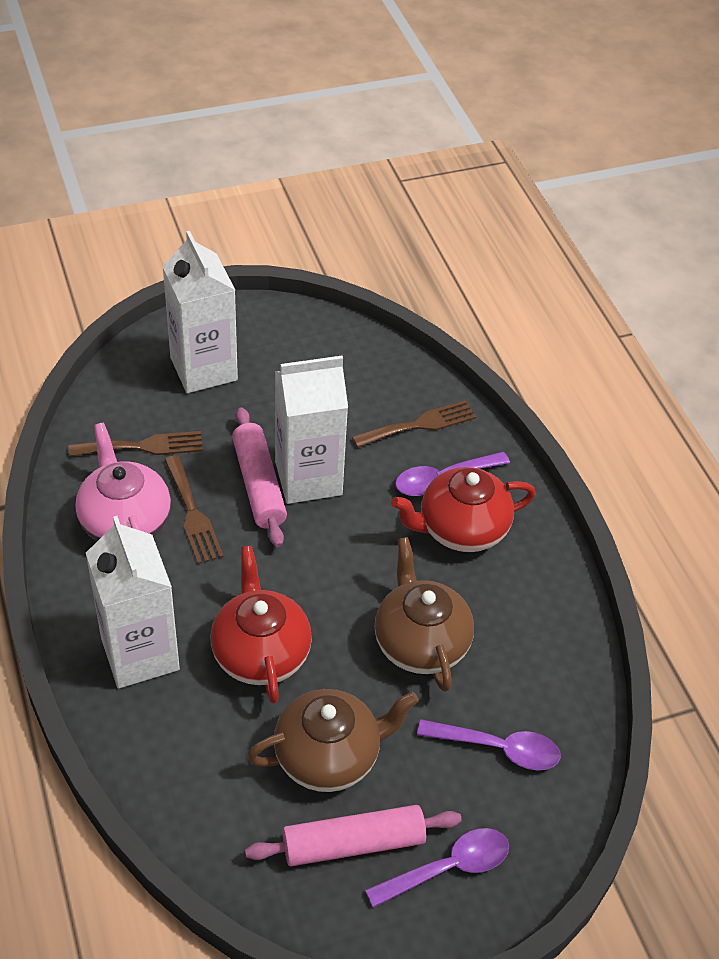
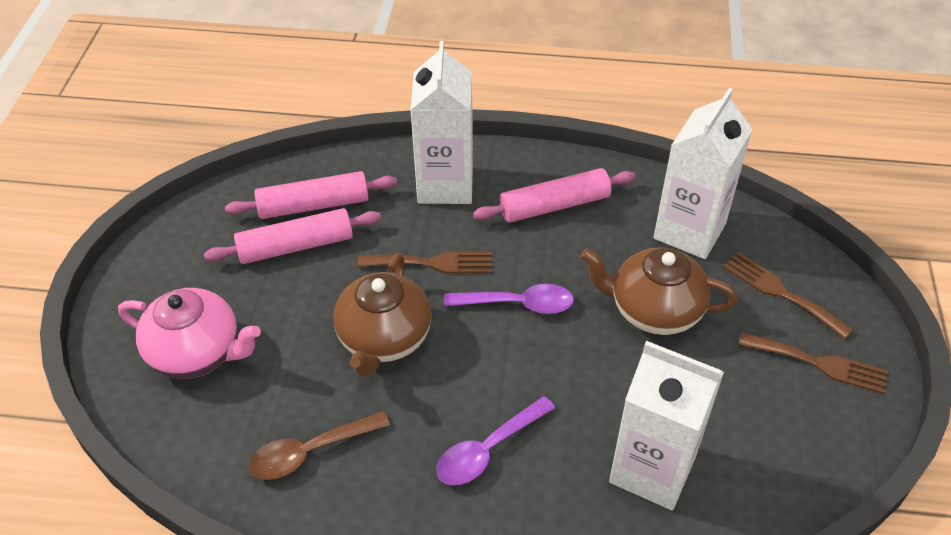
brown spoon: none = 0 -> [249,411,390,480] = 1
pink rolling pin: [232,407,287,548] [245,805,462,866] = 2 -> [204,208,381,264] [225,171,397,219] [473,168,636,223] = 3
purple spoon: [365,828,509,908] [395,452,510,496] [417,719,561,770] = 3 -> [436,396,555,486] [444,284,574,314] = 2
red teapot: [210,546,312,704] [391,467,536,552] = 2 -> none = 0

